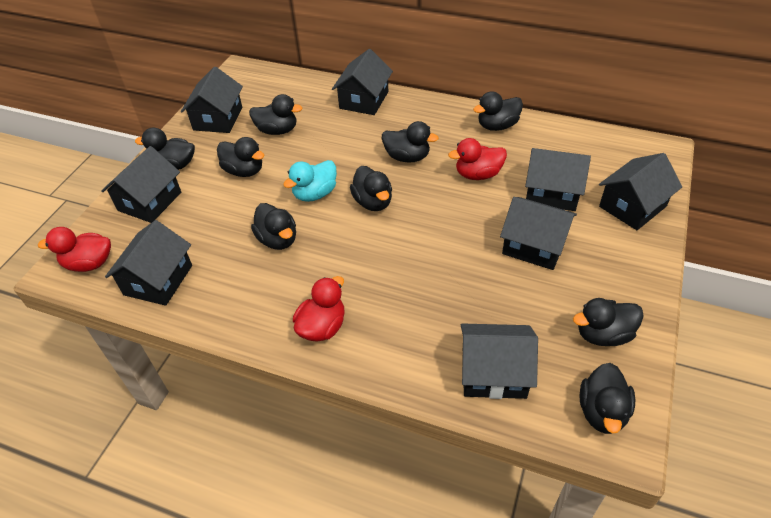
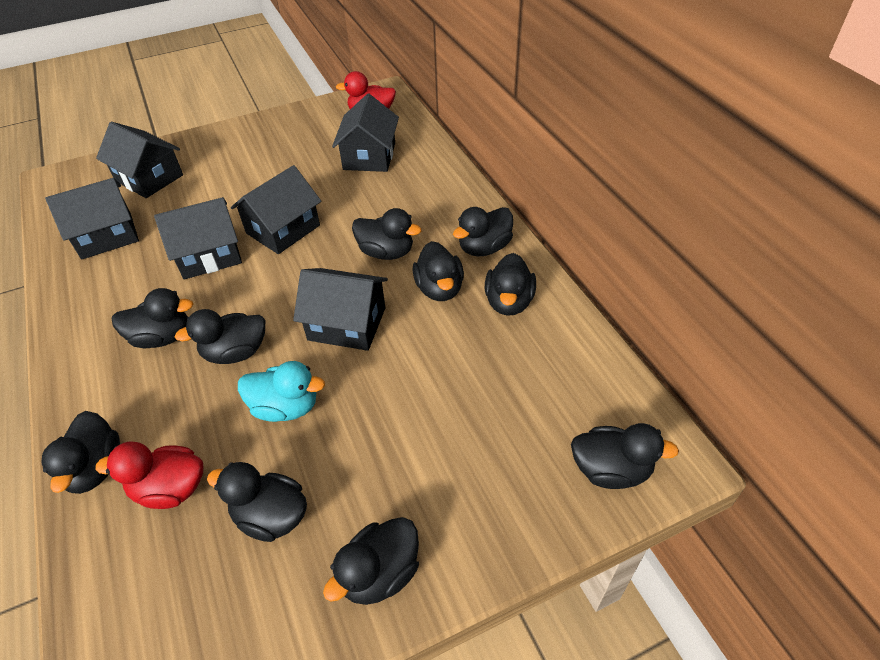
black duck: [135,127,195,170] [217,137,265,177] [249,94,303,135] [251,203,296,250] [350,166,392,211] [382,121,439,162] [473,91,523,131] [573,298,644,346] [579,363,635,434] = 9 -> [42,411,120,494] [112,288,193,348] [175,309,265,364] [207,462,307,542] [323,517,419,605] [352,208,422,260] [412,241,464,301] [453,207,513,257] [485,253,536,316] [571,423,679,489] = 10
black house: [101,146,181,223] [105,220,192,306] [181,67,243,133] [332,49,393,115] [461,323,538,399] [500,197,577,270] [525,148,591,211] [599,153,682,230] = 8 -> [45,178,139,259] [96,122,183,198] [154,197,242,279] [231,165,321,254] [293,268,388,351] [332,94,399,172] = 6
red duck: [38,227,111,272] [293,276,345,342] [448,138,507,180] = 3 -> [96,441,203,509] [336,71,396,109] = 2

